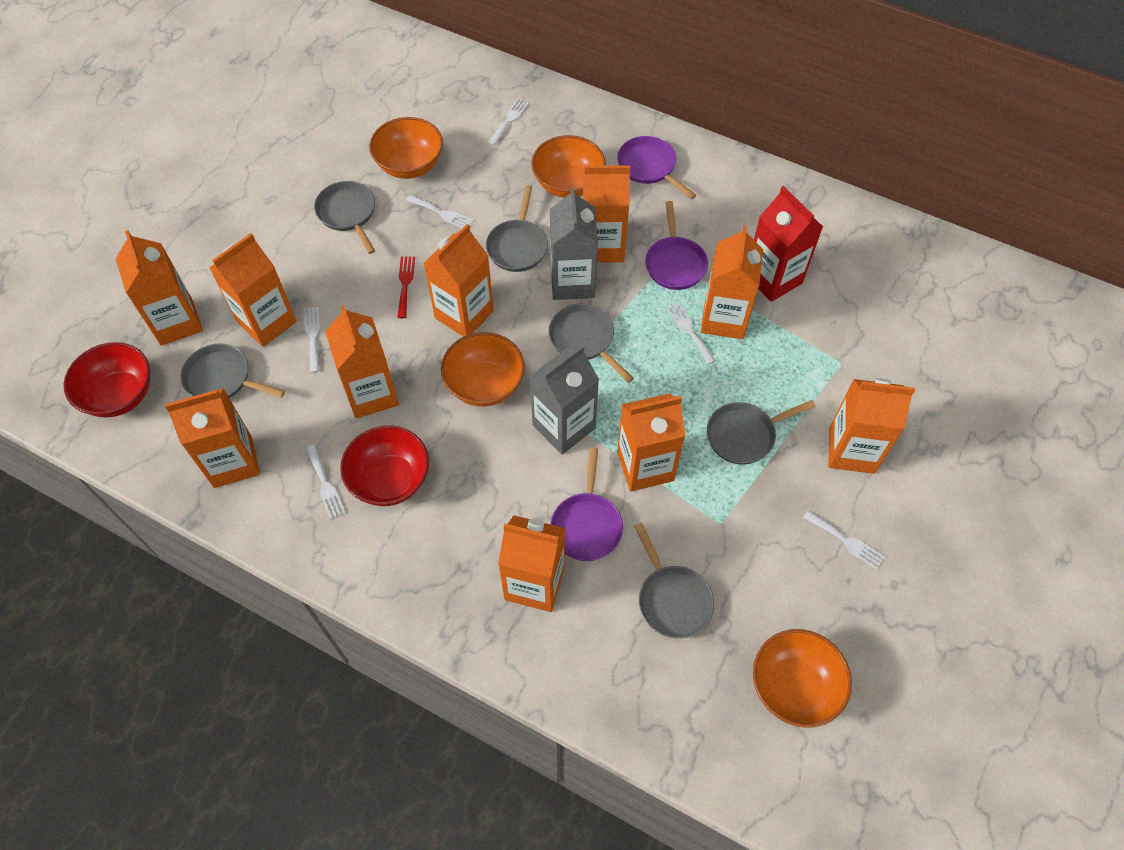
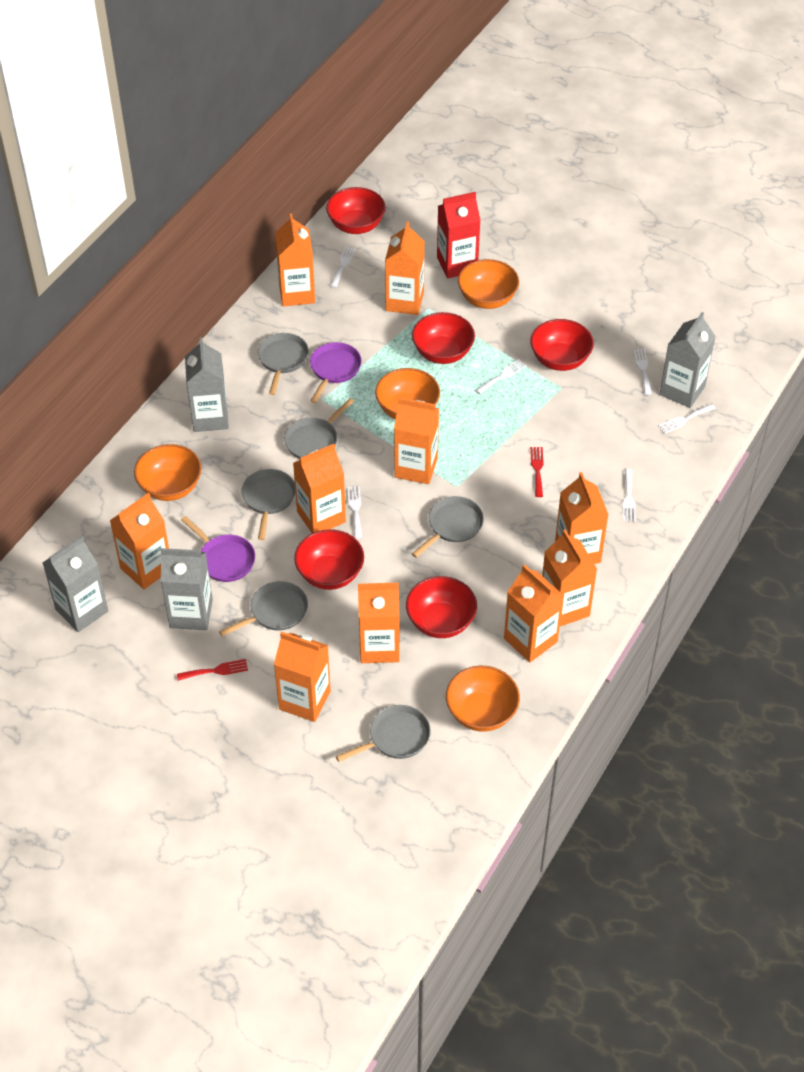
grey carton: [529,345,599,455] [550,187,598,300] = 2 -> [43,536,108,632] [161,548,213,630] [185,337,229,432] [660,312,716,408] = 4
purple pan: [551,448,623,561] [617,136,697,200] [645,201,708,290] = 3 -> [181,516,255,582] [310,342,362,403] = 2
red bowl: [64,342,150,417] [340,425,429,506] = 2 -> [294,529,364,590] [326,187,386,234] [406,576,477,638] [412,312,475,364] [530,319,594,371] = 5
red fork: [397,256,415,318] = 1 -> [177,659,248,681] [530,447,544,497] = 2

